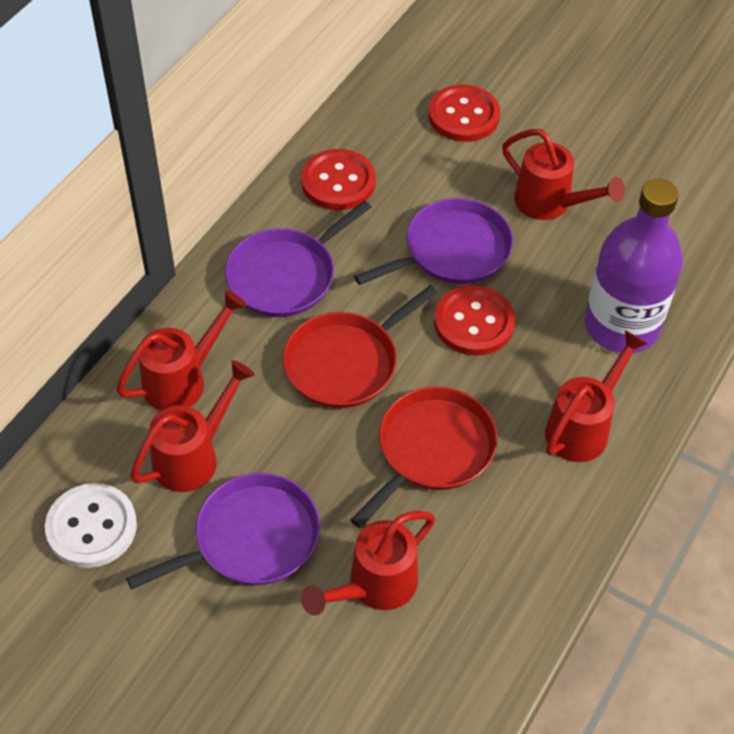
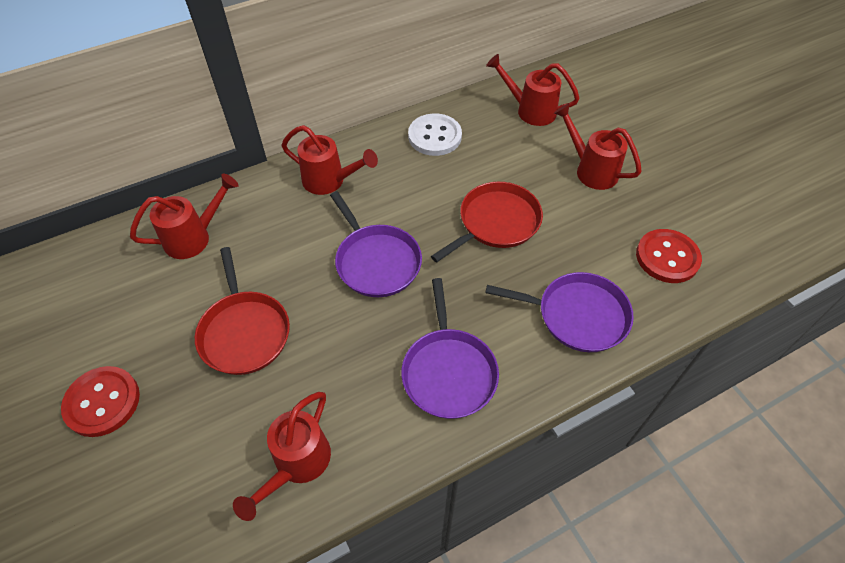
purple bottle: [584,179,683,353] = 1 -> none = 0
red button: [301,149,376,210] [428,84,500,142] [434,285,515,356] = 3 -> [61,366,140,437] [636,229,702,283] = 2

